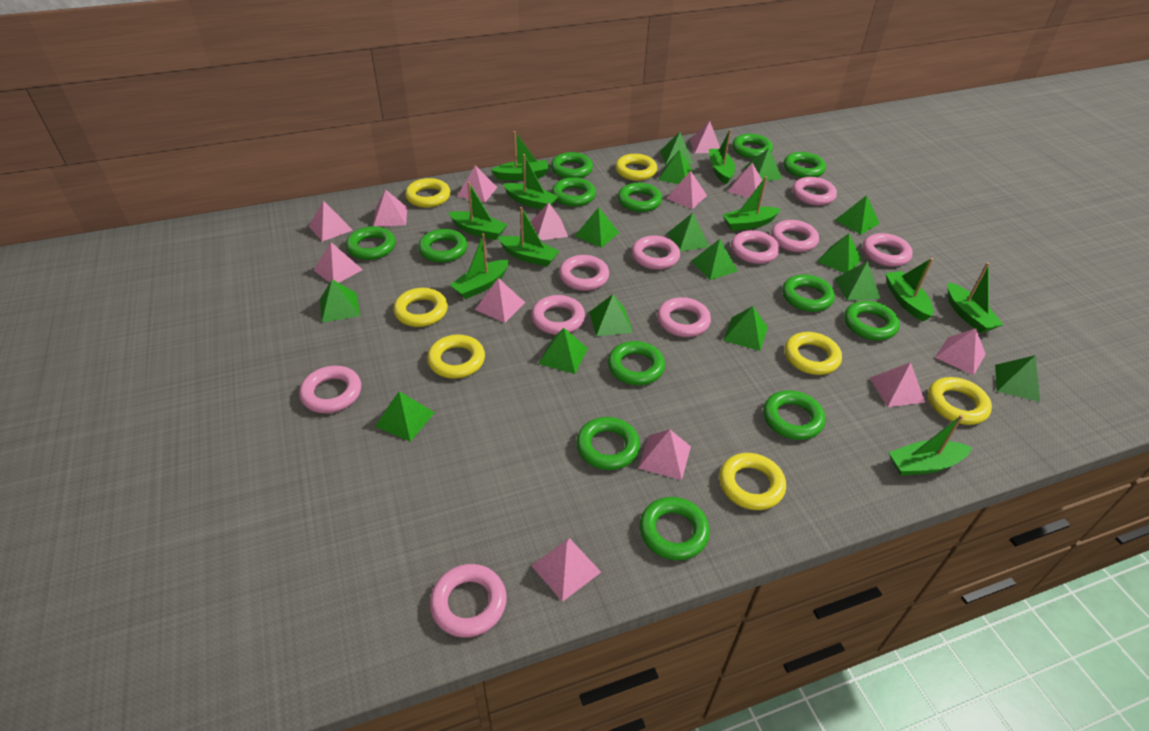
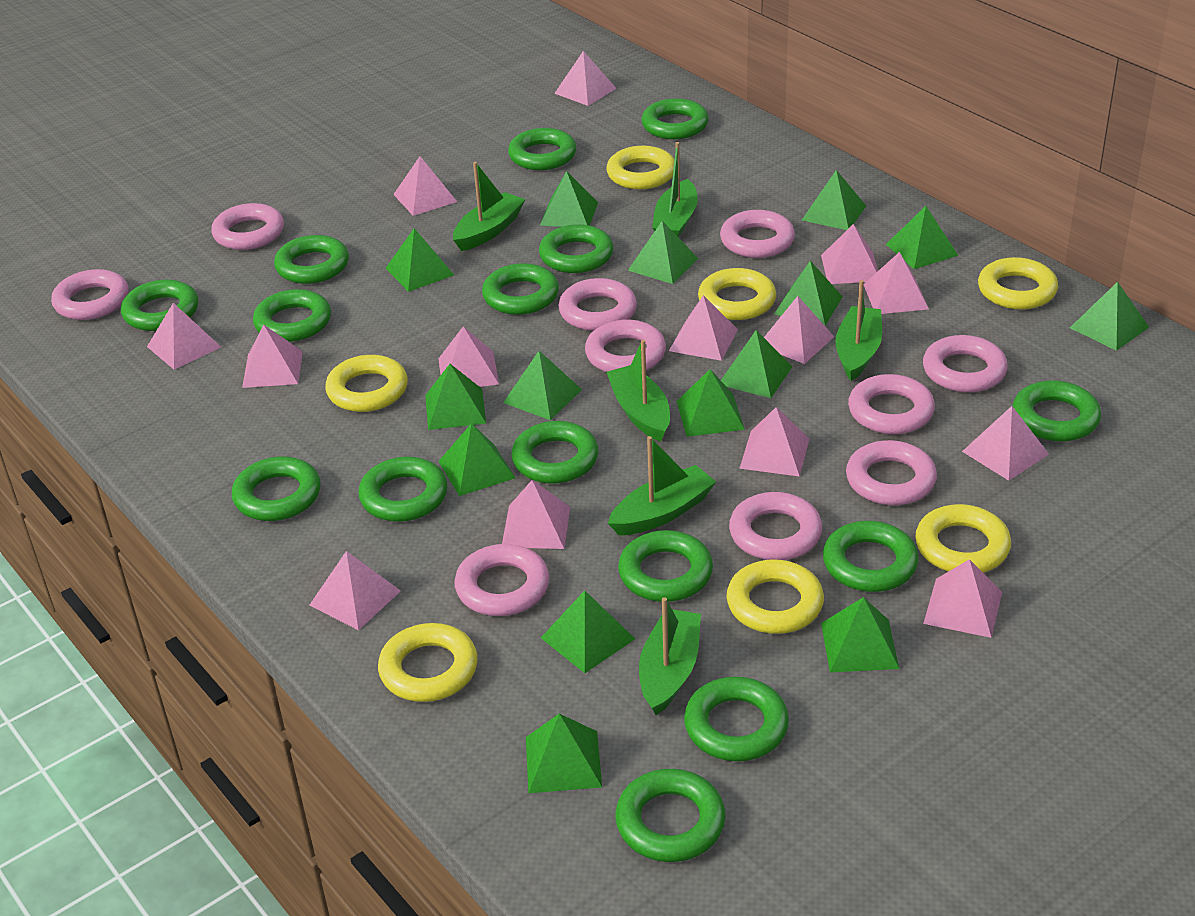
green boat: [448,182,508,240] [450,234,509,299] [491,131,550,181] [498,207,559,267] [503,154,559,210] [709,129,735,185] [723,176,781,231] [885,258,934,321] [888,415,972,476] [948,262,1004,333] = 10 -> [453,162,525,251] [606,340,670,442] [608,436,716,535] [639,597,701,715] [652,142,698,237] [835,280,882,381] = 6
green ring: [346,226,396,260] [418,229,468,263] [551,152,593,178] [552,177,596,207] [576,417,640,470] [608,341,665,385] [618,183,662,212] [639,497,710,560] [732,134,773,159] [763,390,826,440] [782,274,835,312] [784,152,826,178] [844,301,900,340] = 13 -> [121,279,198,331] [232,456,321,521] [253,289,331,342] [274,235,349,284] [358,457,447,522] [482,263,559,315] [508,128,576,170] [511,421,599,484] [539,224,614,273] [615,769,726,862] [618,530,713,602] [641,98,709,139] [684,677,789,761] [823,521,919,592] [1013,380,1101,441] = 15
pink pyramid: [309,201,353,242] [314,242,363,283] [373,189,407,227] [457,165,498,203] [475,278,525,323] [531,203,568,240] [531,538,601,602] [638,429,691,480] [666,171,707,209] [690,121,720,153] [728,163,762,198] [870,362,925,407] [935,328,986,375] = 13 -> [147,303,221,370] [242,325,303,388] [309,551,401,630] [393,156,457,216] [438,326,499,387] [502,480,570,549] [554,51,617,106] [669,295,738,361] [739,407,809,477] [764,296,834,364] [821,224,878,284] [863,252,929,314] [923,559,1002,638] [962,406,1049,481] = 14

